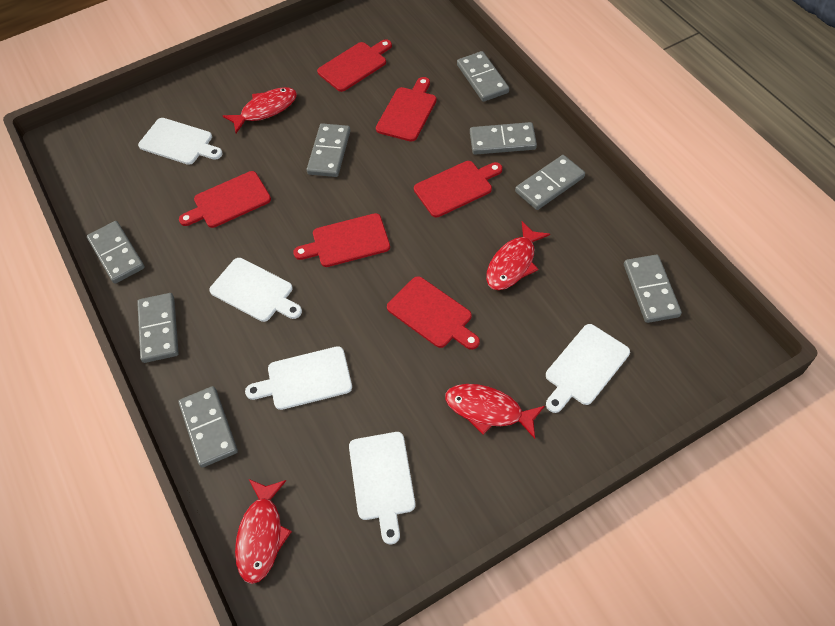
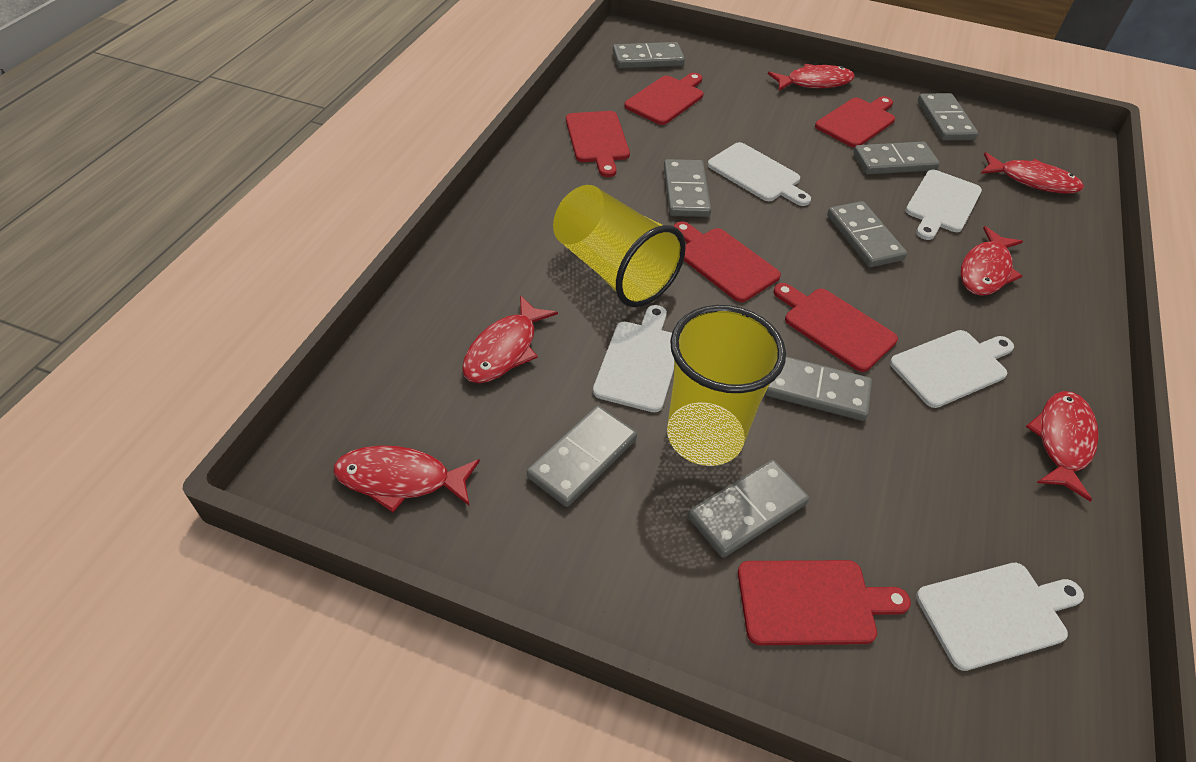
red fish: [223,87,297,133] [235,479,292,584] [445,384,545,439] [486,221,550,290] = 4 -> [333,445,480,512] [462,295,558,383] [768,64,855,91] [961,226,1023,296] [981,152,1084,194] [1026,391,1099,502] = 6
yellow cup: none = 0 -> [553,185,686,307] [667,305,786,466] = 2

